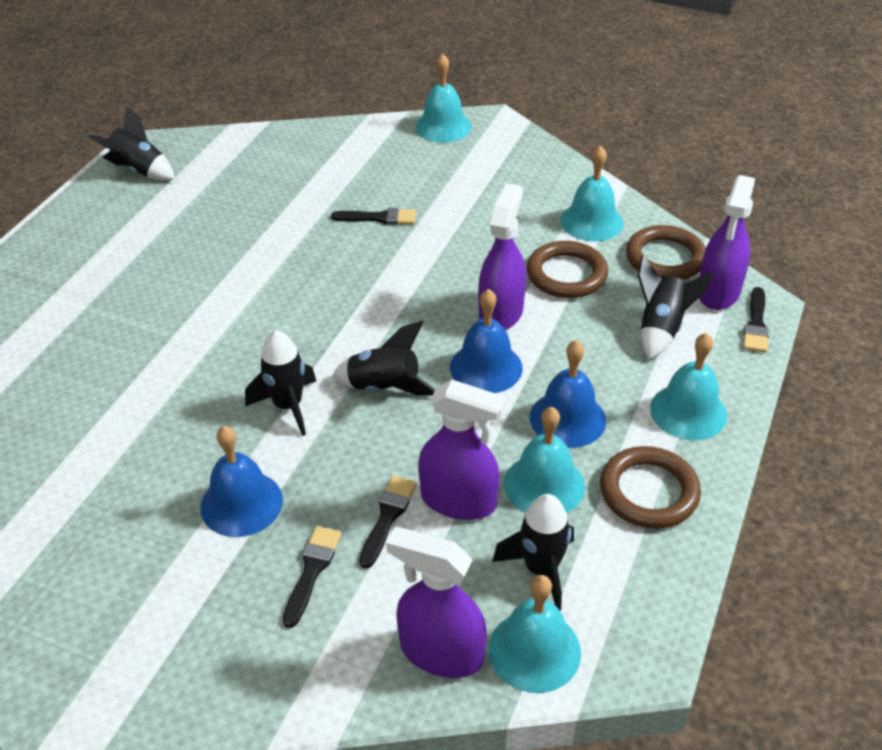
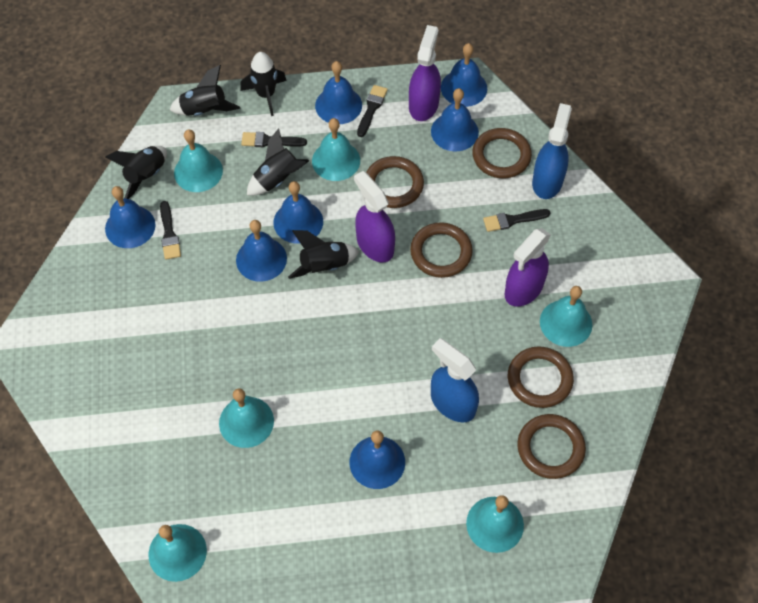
blue bell: [200,426,283,537] [450,289,523,393] [530,340,606,448] = 3 -> [105,186,156,248] [236,220,287,282] [273,181,323,243] [315,61,362,124] [350,430,405,489] [431,88,479,152] [441,43,487,107] = 7
blue spray bottle: none = 0 -> [431,338,479,422] [532,103,572,199] = 2
brown ring: [527,241,608,298] [600,446,701,529] [626,225,706,280] = 3 -> [366,156,424,208] [410,222,473,278] [472,128,532,178] [508,347,574,408] [517,414,586,479] = 5
purple spray bottle: [386,527,487,678] [418,380,507,520] [478,183,526,330] [699,175,755,310] = 4 -> [354,171,395,263] [409,25,441,121] [504,228,551,307] = 3
turquoise bell: [415,54,472,143] [489,575,581,693] [504,407,585,513] [560,145,624,241] [650,333,727,440] = 5 -> [148,524,207,582] [174,129,223,192] [219,388,274,448] [312,118,360,181] [466,495,524,553] [540,286,592,347] = 6

